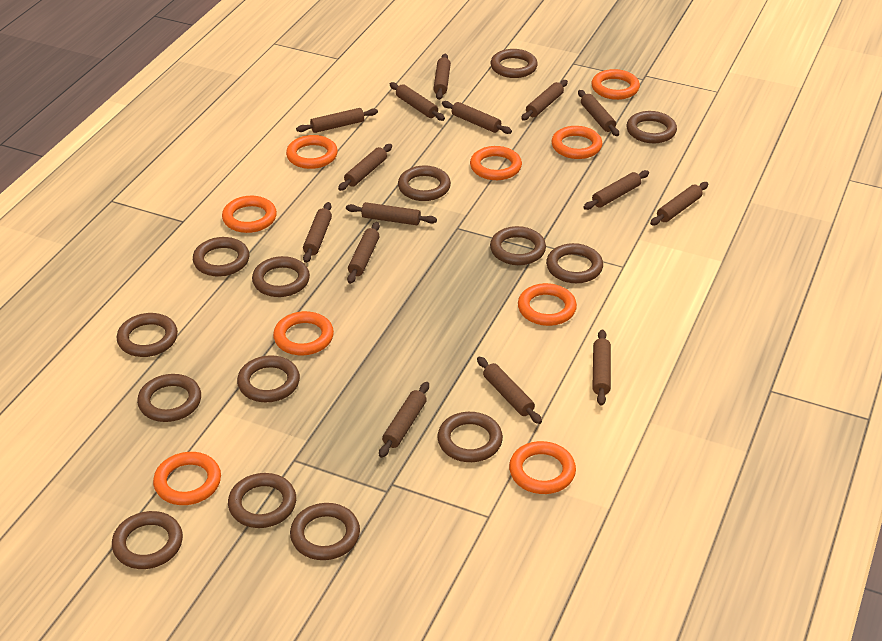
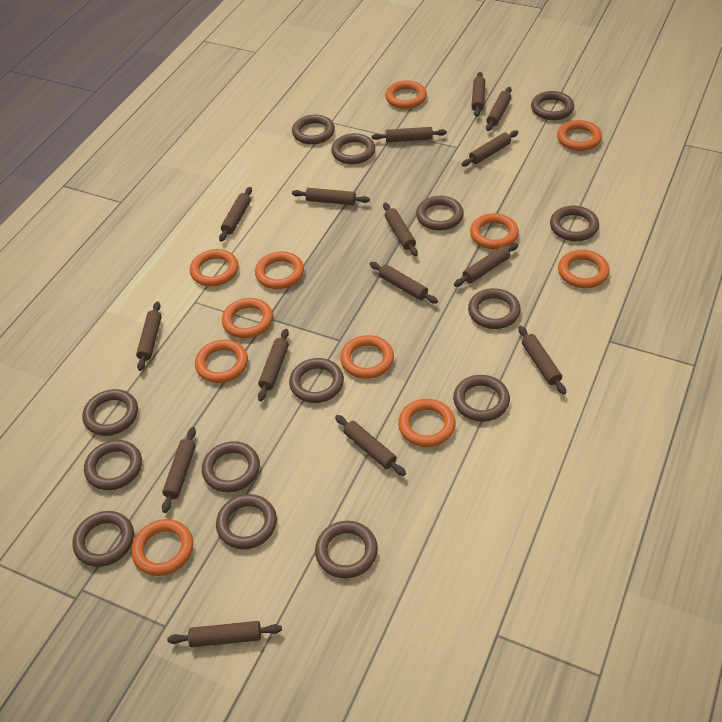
orange ring: [153,452,221,505] [222,196,277,233] [273,311,334,355] [286,135,338,169] [470,146,522,180] [509,441,576,494] [518,283,577,326] [551,126,602,159] [592,69,640,100] = 9 -> [131,519,193,576] [190,249,239,286] [195,340,248,383] [222,298,273,338] [255,252,304,289] [340,335,394,379] [385,81,427,109] [398,399,456,447] [470,213,519,249] [557,120,602,151] [558,250,610,288] = 11

